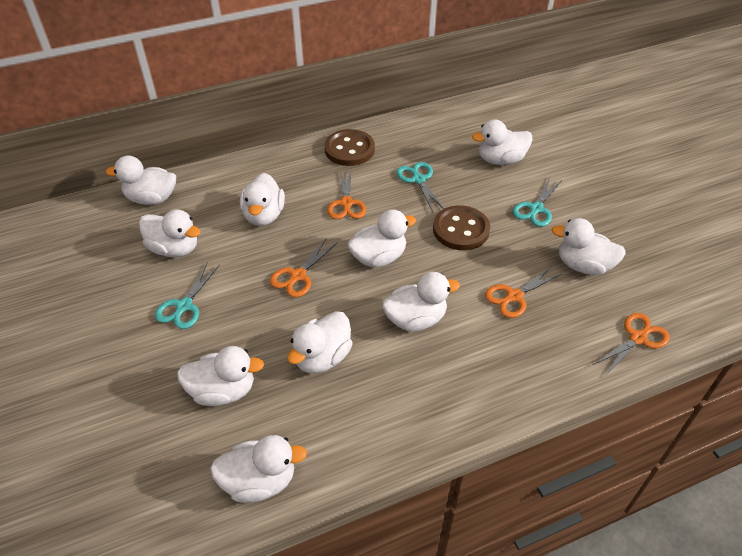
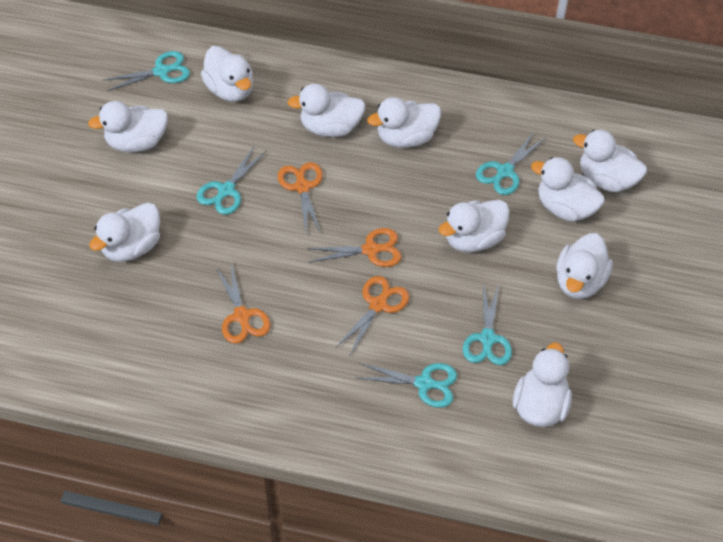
brown button: [324,129,375,166] [433,205,490,250] = 2 -> none = 0
turquoise scissors: [155,262,220,329] [397,162,444,212] [513,178,562,227] = 3 -> [104,51,190,91] [196,146,267,215] [356,363,457,408] [463,284,512,365] [476,132,547,195] = 5

